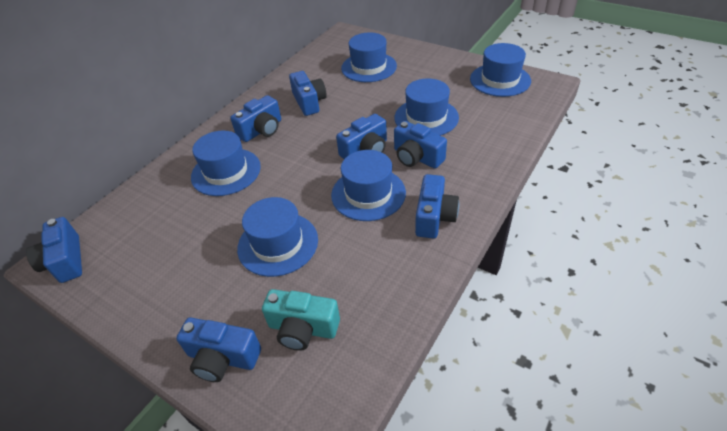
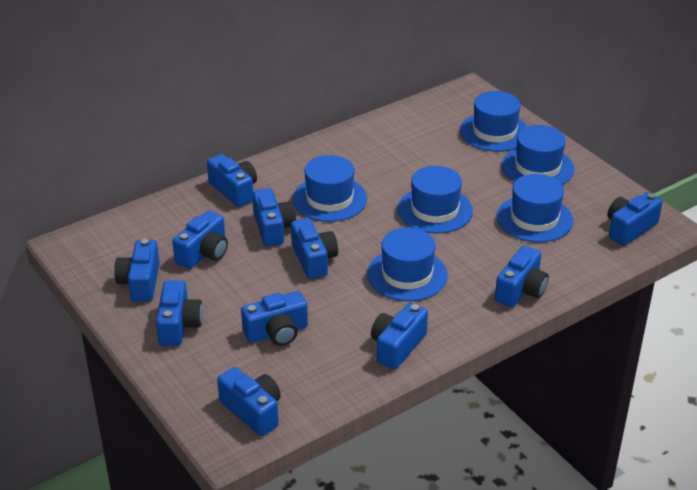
blue camera: [26,217,82,283] [176,318,261,382] [230,95,281,142] [289,71,327,116] [336,114,387,159] [394,121,447,168] [415,174,459,239] = 7 -> [114,239,159,302] [156,281,203,346] [172,210,228,269] [207,154,257,207] [217,367,281,436] [241,291,308,346] [252,188,296,246] [291,218,338,279] [371,303,428,370] [495,246,549,307] [607,192,663,246] = 11
turquoise camera: [262,289,340,351] = 1 -> none = 0

